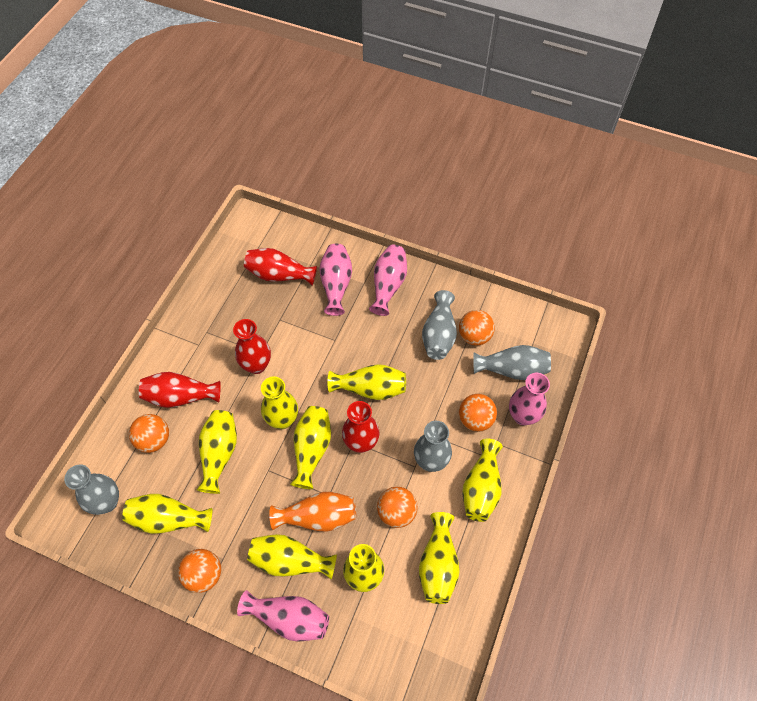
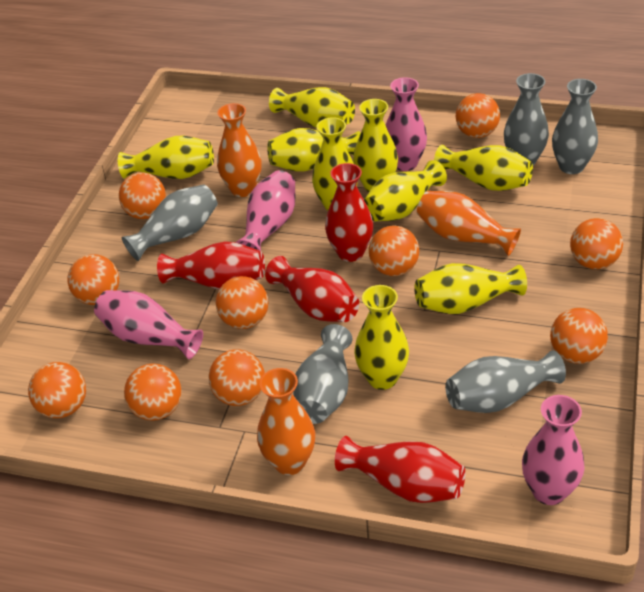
grey vase: [64,464,119,515] [414,421,452,472] [422,290,457,360] [474,345,551,380] = 4 -> [122,184,218,261] [293,324,352,424] [445,350,566,413] [504,73,549,165] [552,79,598,174] = 5
orange ball: [129,414,169,453] [178,549,221,593] [377,487,417,528] [459,310,495,346] [459,394,497,432] = 5 -> [28,362,86,418] [67,254,119,305] [119,172,166,219] [124,364,182,421] [209,349,265,406] [216,276,269,329] [369,225,419,276] [456,93,500,138] [550,308,608,364] [570,218,623,270] = 10
orange vase: [269,492,356,532] = 1 -> [217,103,262,197] [257,368,315,475] [417,191,521,256] = 3

